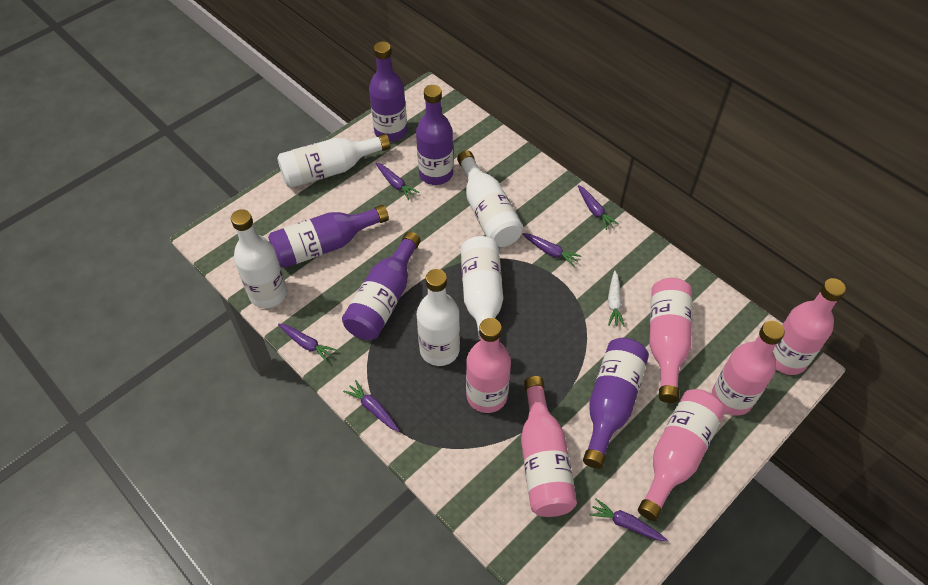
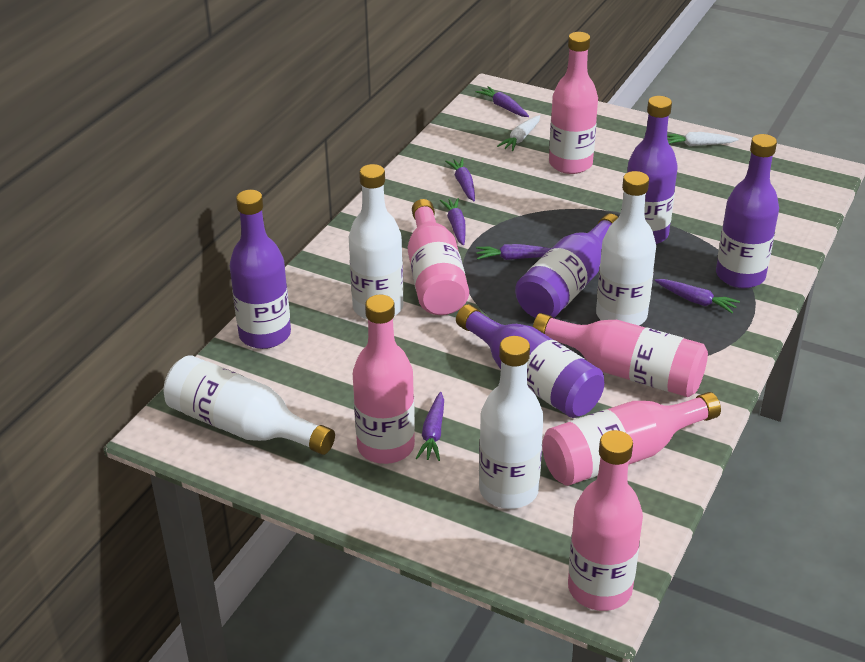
white bottle: [231,209,287,308] [277,134,390,188] [416,269,460,366] [457,150,523,247] [461,236,503,342] = 5 -> [163,355,335,455] [349,164,404,320] [479,336,544,509] [596,171,656,326] = 4
white carrot: [608,271,625,327] = 1 -> [497,115,540,151] [667,132,739,146] = 2

